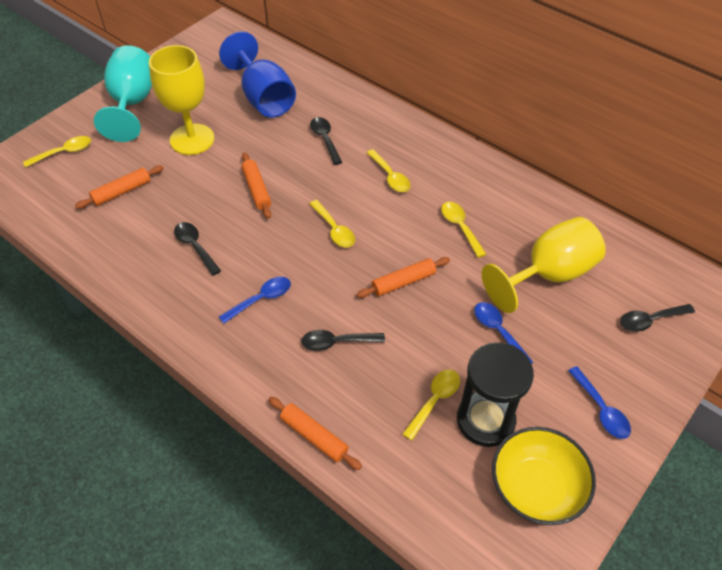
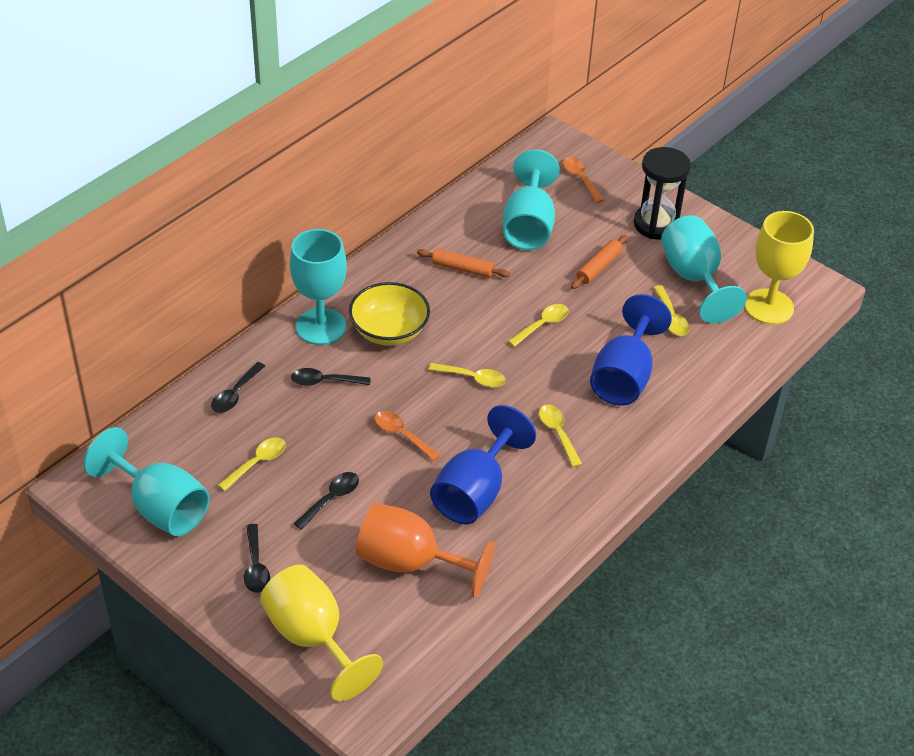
blue goblet: [219,31,296,118] = 1 -> [430,405,536,525] [590,294,672,406] = 2
blue spoon: [219,277,291,324] [474,302,533,364] [568,366,631,439] = 3 -> none = 0
orange goblet: none = 0 -> [356,503,494,598] = 1
orange rolling pin: [75,165,164,209] [241,152,271,219] [268,397,362,470] [357,257,450,298] = 4 -> [417,248,510,278] [571,235,628,289] = 2
orange spoon: none = 0 -> [375,411,440,461] [563,157,604,203] = 2
turquoise goblet: [94,45,152,142] = 1 -> [84,427,210,536] [290,229,347,345] [503,149,560,250] [661,215,747,323] = 4

